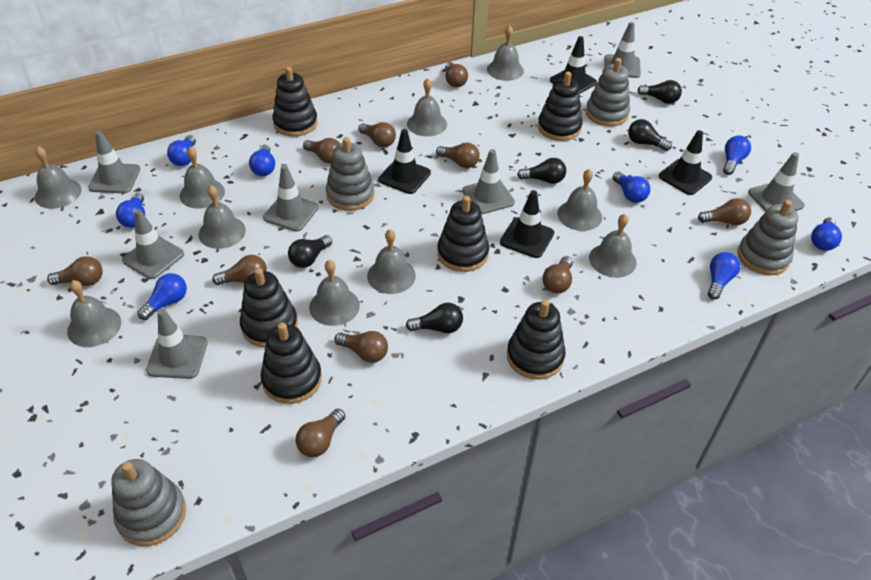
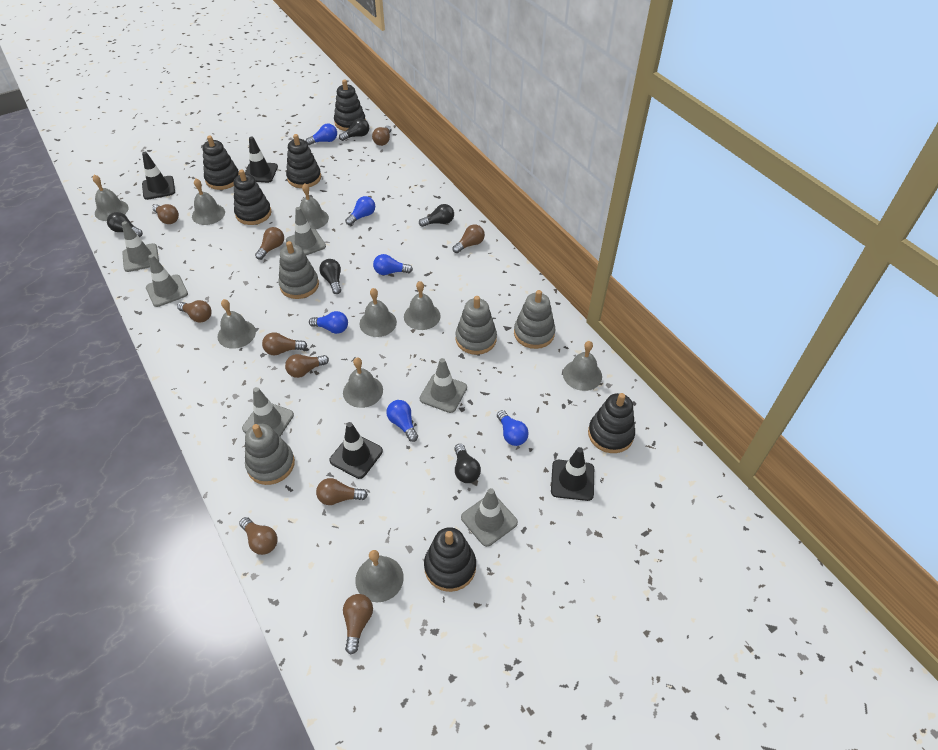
blue light bulb: [116,193,145,228] [138,273,187,320] [167,135,196,166] [249,145,275,176] [612,172,650,203] [708,252,740,299] [723,135,751,175] [811,217,842,251] = 8 -> [306,123,337,145] [309,311,348,334] [345,196,375,226] [373,254,413,275] [386,400,418,442] [497,410,529,446] = 6
grey bell: [35,146,82,209] [67,280,121,347] [180,147,225,209] [198,185,246,249] [309,260,360,326] [367,229,416,294] [407,78,447,136] [487,25,524,81] [557,169,602,231] [589,214,637,278] = 10 -> [93,175,129,221] [192,179,225,225] [217,299,256,349] [300,183,329,229] [343,358,383,408] [355,550,404,602] [359,288,397,337] [404,281,441,330] [563,341,602,391] = 9
grey traffic cone: [88,131,140,193] [122,209,184,279] [146,309,208,379] [263,165,319,232] [462,149,515,214] [604,22,641,78] [748,152,805,212] = 7 -> [122,221,159,272] [146,254,188,307] [242,387,294,436] [286,207,326,255] [420,358,467,413] [461,488,518,547] = 6

